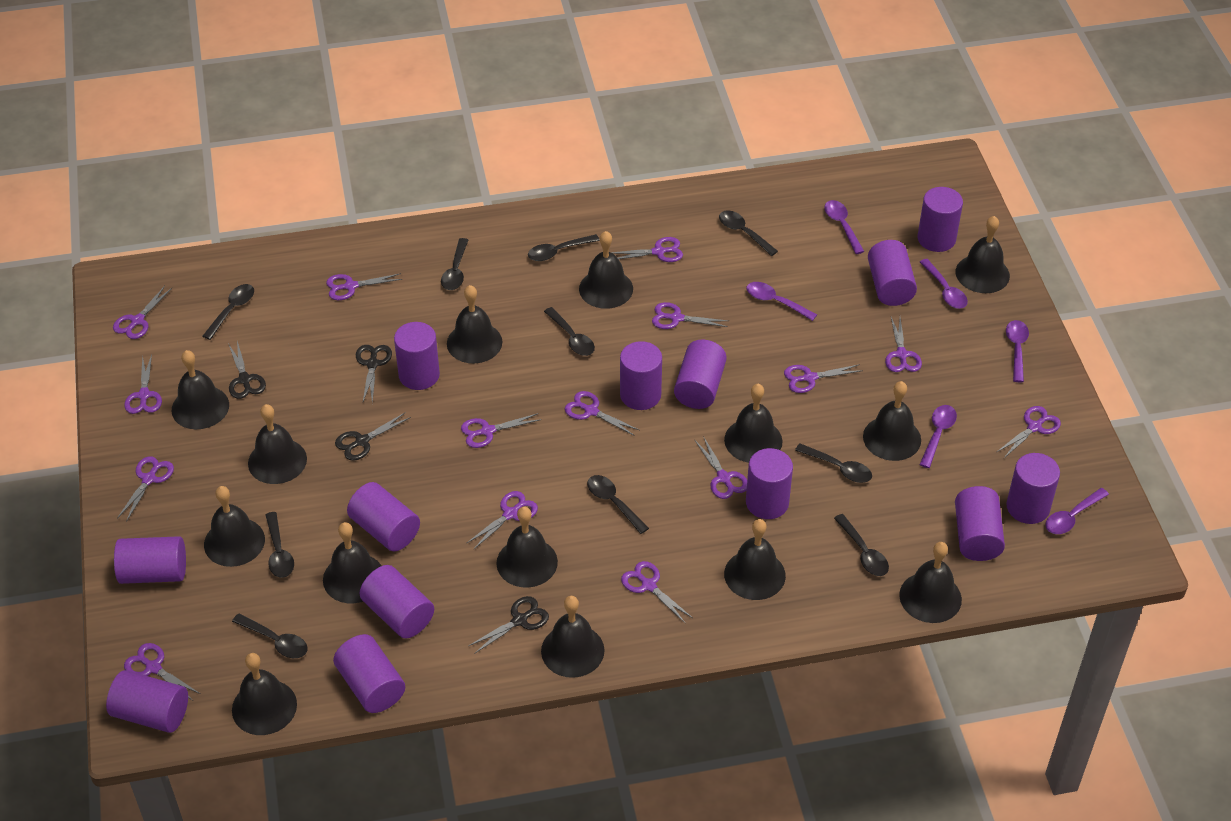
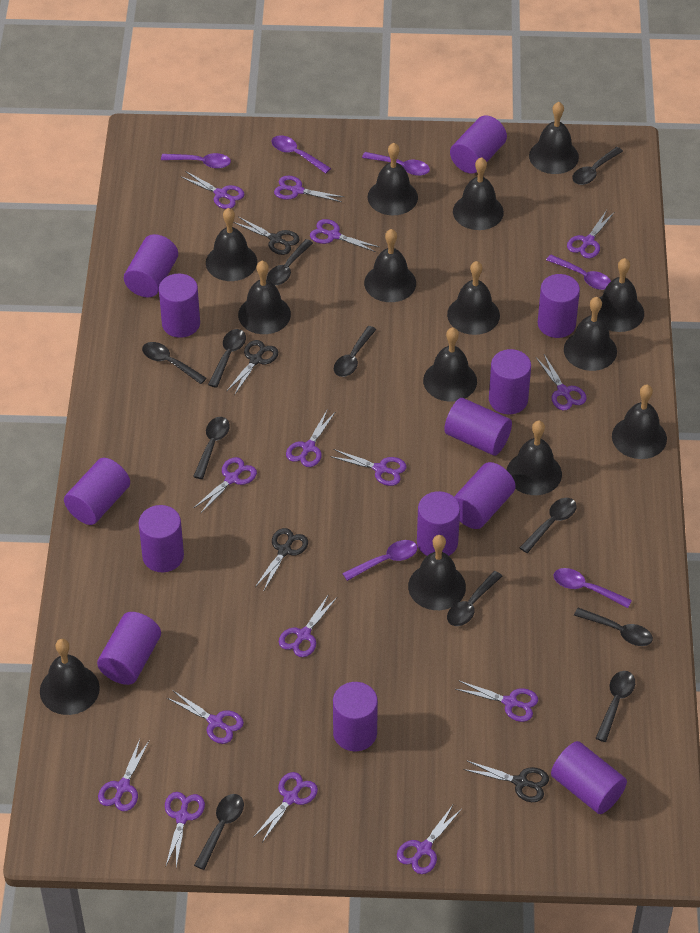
black spoon: [203,284,254,340] [232,613,308,658] [265,512,294,578] [441,238,468,290] [528,234,600,261] [544,307,595,356] [587,475,649,534] [719,210,778,256] [795,443,872,483] [834,514,889,576] = 10 -> [142,342,207,384] [193,417,230,479] [194,794,244,870] [208,329,246,388] [267,239,313,285] [334,326,377,377] [447,571,502,626] [519,498,576,553] [572,147,623,185] [574,608,653,646] [596,671,635,742] = 11

